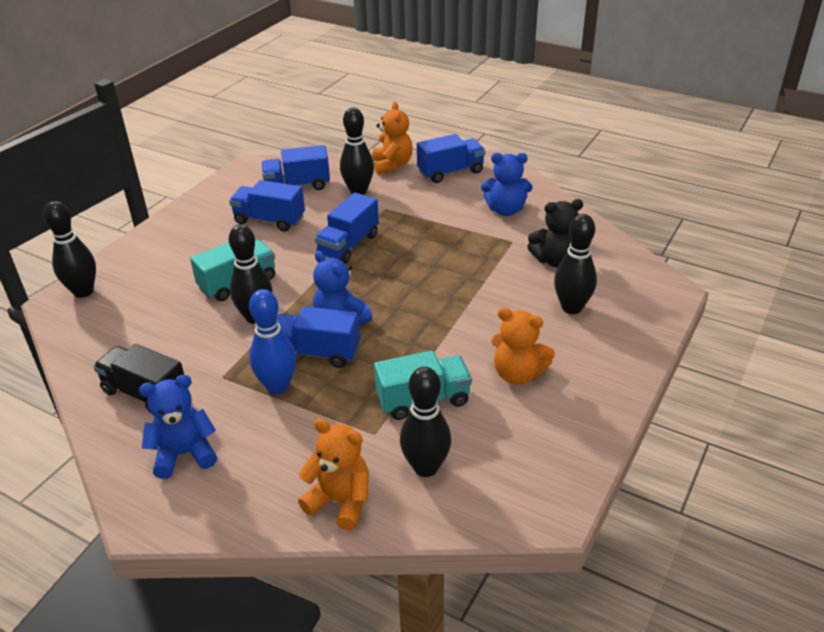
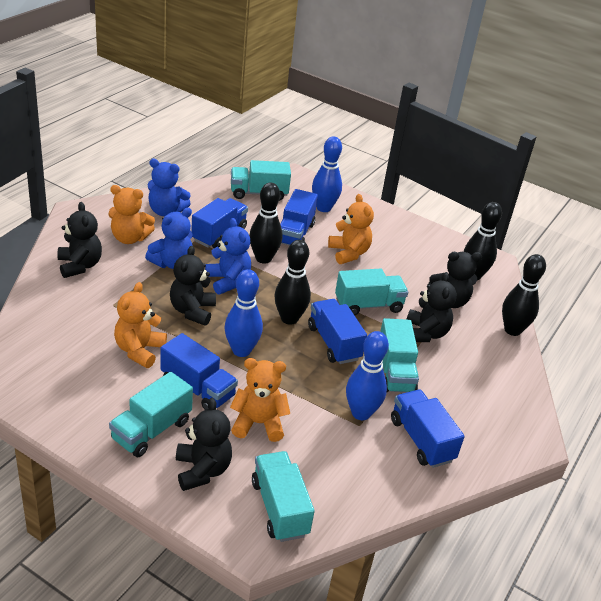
black bowling pin: [44,201,96,298] [229,224,272,324] [340,107,374,195] [400,367,451,477] [554,214,597,314] = 5 -> [249,183,283,264] [274,240,311,325] [464,202,502,280] [502,254,546,336] = 4
black teddy bear: [527,199,583,267] = 1 -> [57,202,102,278] [170,246,216,326] [176,398,232,491] [406,272,457,342] [427,252,482,308] = 5
black truck: [93,344,184,413] = 1 -> none = 0
blue bowling pin: [249,289,296,394] = 1 -> [224,269,263,357] [312,136,342,212] [346,331,389,420] = 3
orange teddy bear: [298,418,369,530] [372,102,413,174] [491,307,555,385] = 3 -> [108,185,155,244] [114,282,167,368] [230,358,290,442] [328,194,374,264] = 4
turquoise truck: [190,240,275,301] [374,350,472,420] = 2 -> [109,372,193,457] [231,160,291,201] [252,451,315,542] [335,268,408,316] [380,318,419,392] = 5

